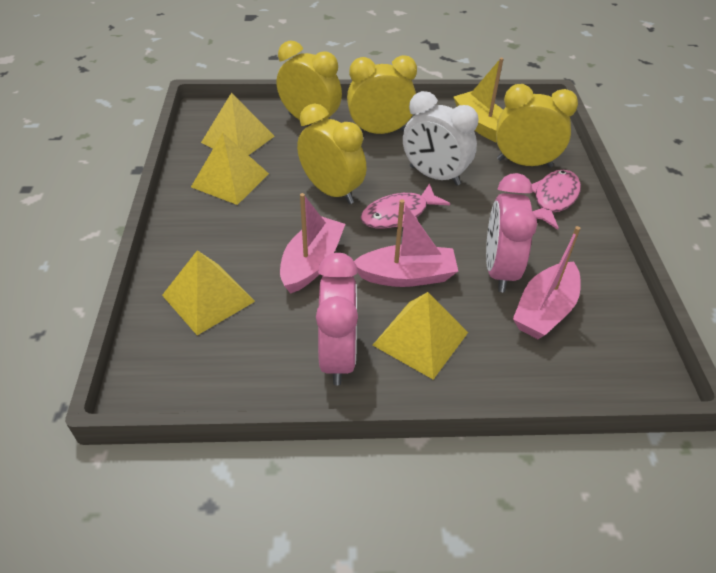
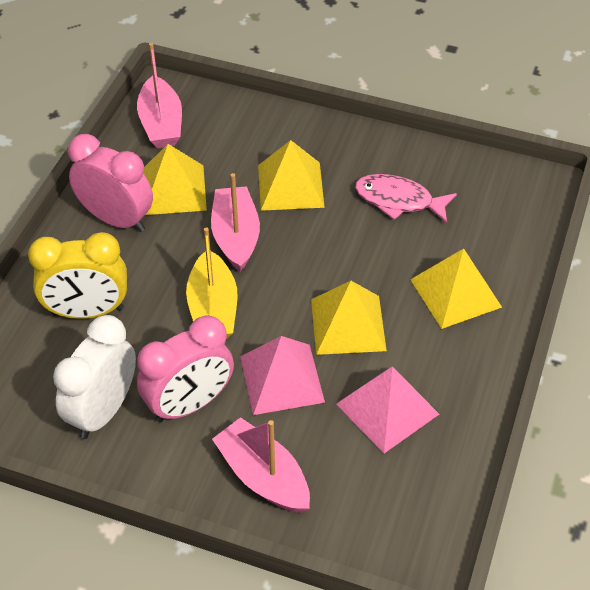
pink fish: [361,183,450,228] [532,170,581,230] = 2 -> [355,174,457,223] = 1
pink pyramid: none = 0 -> [240,336,325,415] [336,366,439,453] = 2
yellow clock: [277,41,342,124] [297,103,367,204] [347,55,417,134] [496,84,578,168] = 4 -> [28,232,127,319] = 1

